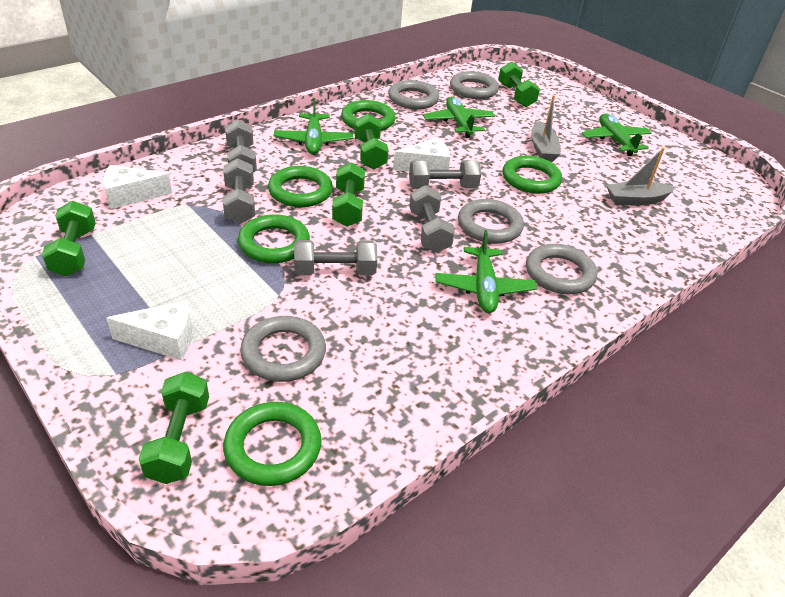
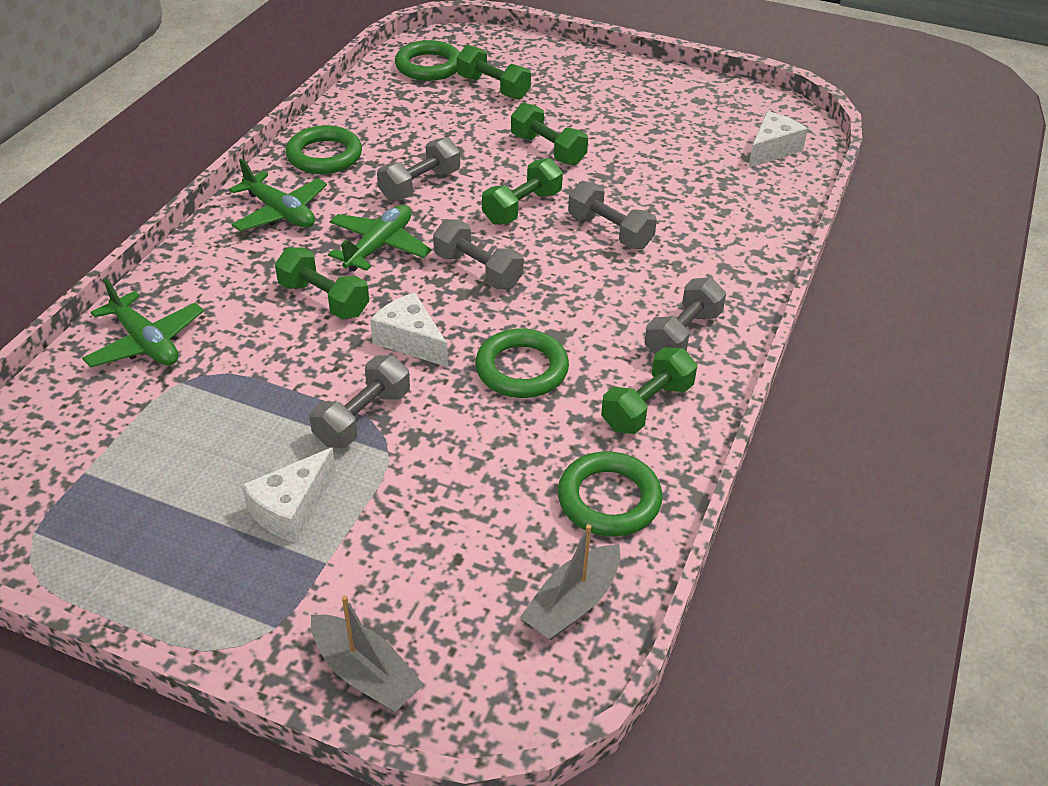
green plane: [274,98,353,155] [423,96,495,138] [435,230,537,313] [582,113,652,156] = 4 -> [82,279,204,368] [229,159,327,231] [328,205,432,272] = 3
green ring: [223,402,322,486] [238,214,310,263] [268,166,333,207] [341,100,396,131] [502,155,562,194] = 5 -> [286,125,362,174] [395,40,460,81] [475,328,569,398] [558,451,663,537] = 4
grey ring: [240,316,326,382] [388,80,439,110] [450,71,499,99] [458,199,524,244] [526,244,597,294] = 5 -> none = 0

